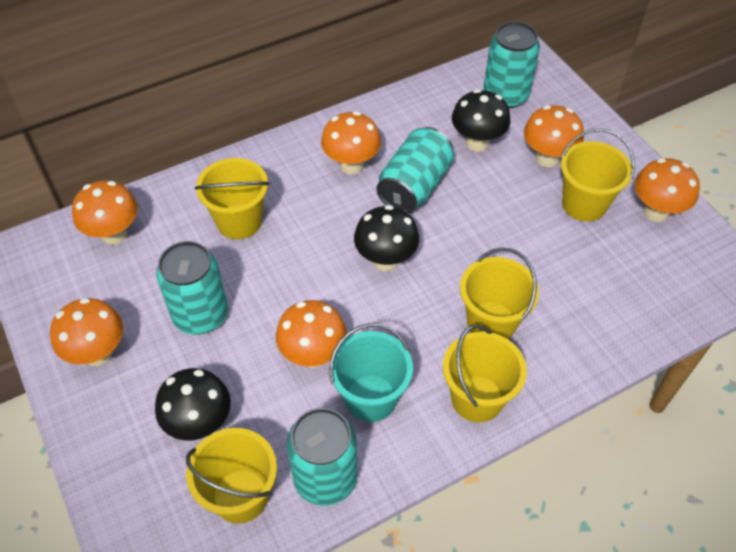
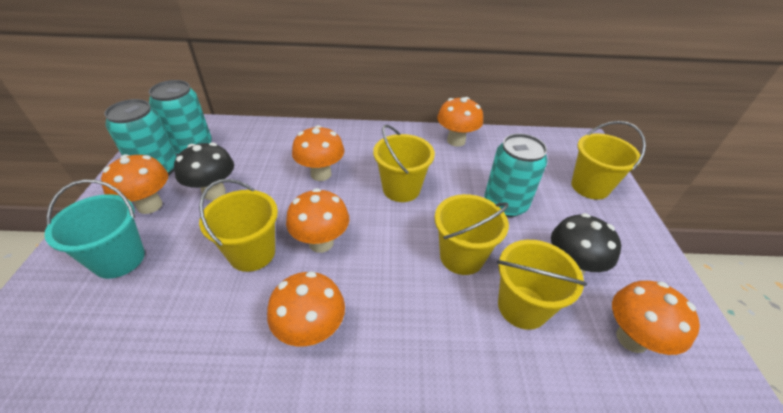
black mushroom: [155,368,231,441] [354,205,419,271] [452,89,511,152] = 3 -> [174,142,234,200] [551,213,621,275] = 2
turquoise can: [156,241,228,335] [287,408,358,506] [376,127,454,213] [483,22,540,108] = 4 -> [104,99,177,176] [149,80,212,154] [484,134,548,217] = 3

